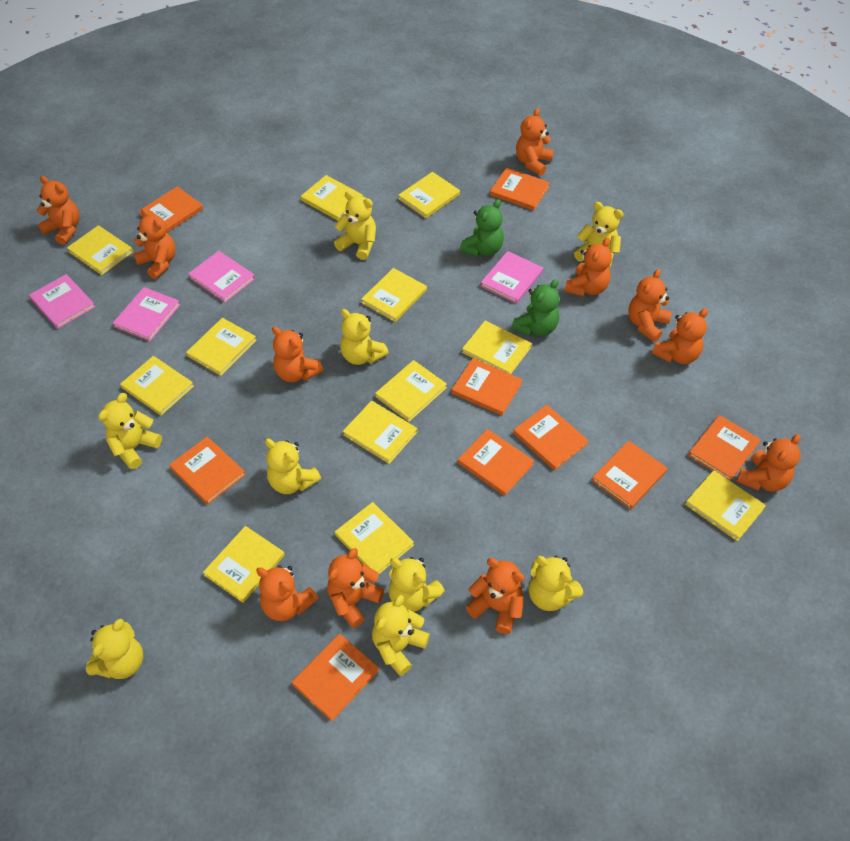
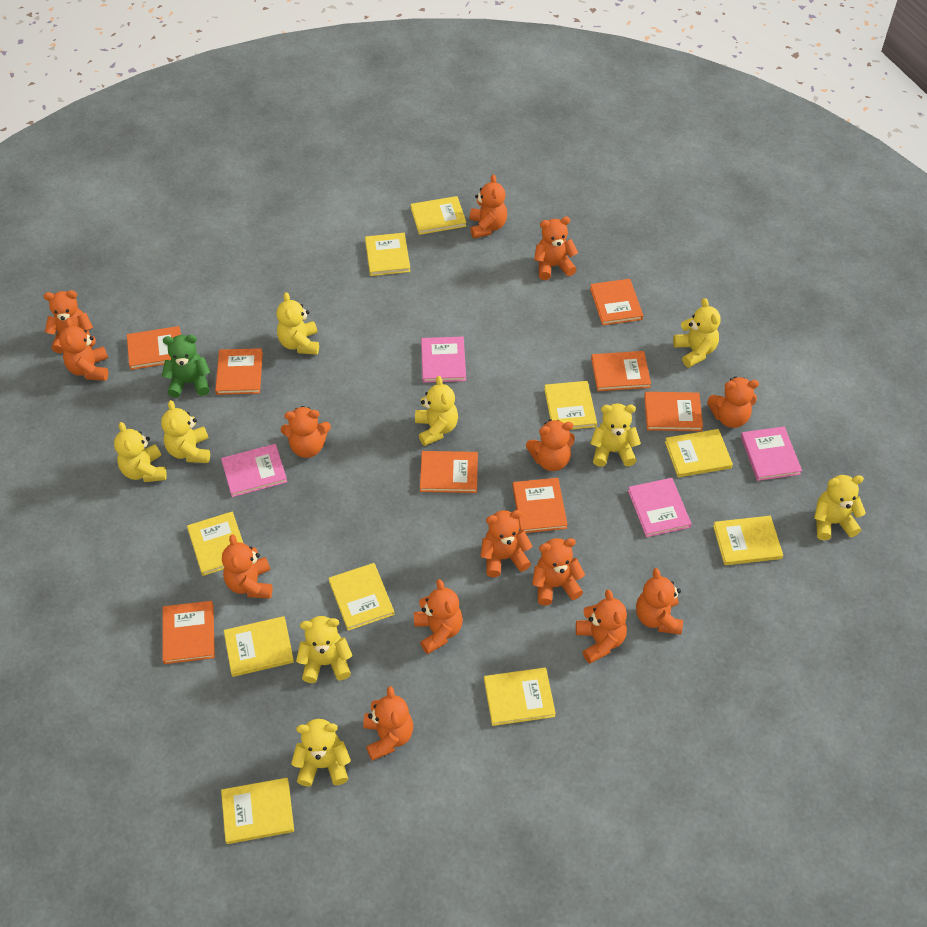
green teddy bear: [460,199,504,257] [511,279,559,336] = 2 -> [162,335,211,398] = 1
orange book: [139,186,203,233] [169,436,246,505] [292,634,379,721] [452,358,523,415] [458,429,534,496] [490,168,550,210] [513,405,589,470] [592,440,668,509] [688,415,761,481] = 9 -> [127,326,181,370] [162,601,215,664] [215,348,263,395] [420,451,478,493] [513,478,568,533] [590,279,643,325] [591,351,651,391] [644,392,703,431] = 8
orange teddy bear: [37,176,80,245] [133,208,176,279] [256,565,319,621] [272,326,323,382] [327,548,384,628] [466,558,524,634] [516,108,554,176] [564,238,612,296] [629,269,672,342] [652,308,708,364] [736,434,801,492] = 11 -> [44,290,93,353] [59,318,108,381] [222,534,273,598] [281,406,331,458] [363,686,413,761] [414,579,463,654] [470,174,507,238] [480,510,532,577] [526,419,575,471] [532,538,585,606] [534,217,578,280] [576,589,627,664] [636,568,683,635] [707,376,759,428] = 14
yellow book: [67,225,133,275] [120,356,194,415] [186,318,256,376] [203,526,285,603] [301,175,363,221] [335,502,414,574] [343,401,418,464] [361,268,427,322] [375,360,447,422] [398,172,460,218] [462,321,532,374] [685,470,766,541] = 12 -> [187,511,243,576] [221,778,294,844] [224,616,294,677] [329,563,394,631] [365,233,411,276] [411,196,467,235] [484,668,556,726] [544,381,597,430] [665,429,733,477] [713,516,783,565] = 10

